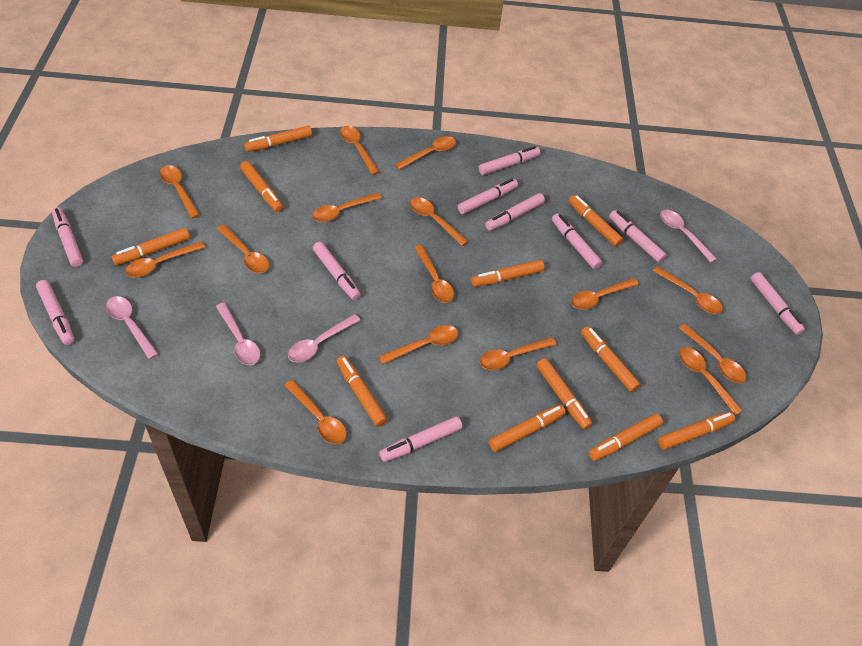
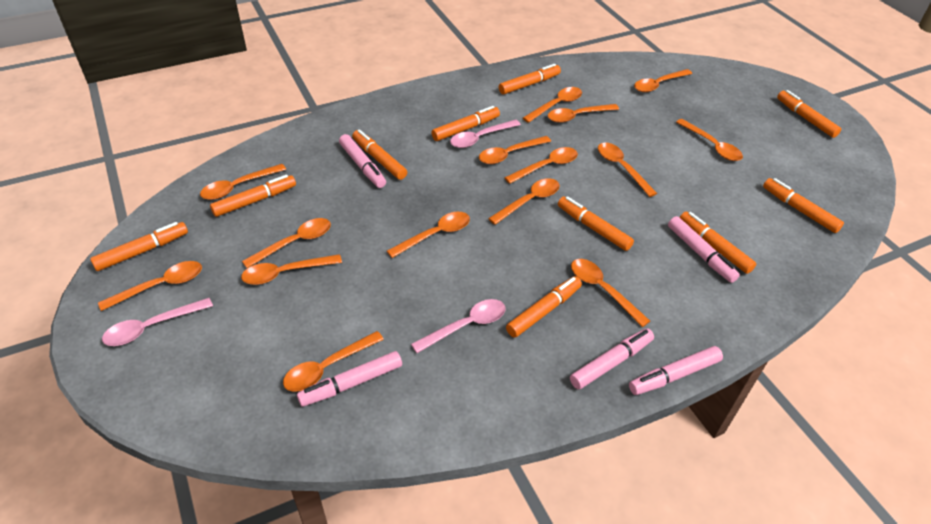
orange marker: [112,228,190,265] [240,161,283,212] [244,126,312,152] [336,356,387,427] [471,260,544,287] [489,405,566,452] [536,358,593,430] [569,195,623,247] [581,326,641,392] [589,414,663,461] [658,412,735,450] = 11 -> [90,222,188,271] [210,175,296,217] [352,129,407,180] [431,106,500,141] [499,64,561,94] [506,276,582,338] [558,196,634,251] [680,211,756,274] [763,178,844,233] [777,90,841,138] = 10
pink marker: [36,280,74,345] [52,208,83,267] [313,242,361,300] [379,416,463,462] [458,179,518,214] [479,146,540,175] [485,193,545,231] [552,213,602,269] [609,210,667,263] [750,272,805,335] = 10 -> [297,351,402,407] [339,134,386,188] [570,328,654,389] [629,346,723,395] [668,216,740,283] = 5
pink spoon: [106,296,158,359] [216,303,260,365] [288,314,360,362] [660,210,717,263] = 4 -> [102,298,213,346] [411,299,506,353] [450,120,521,148] = 3

